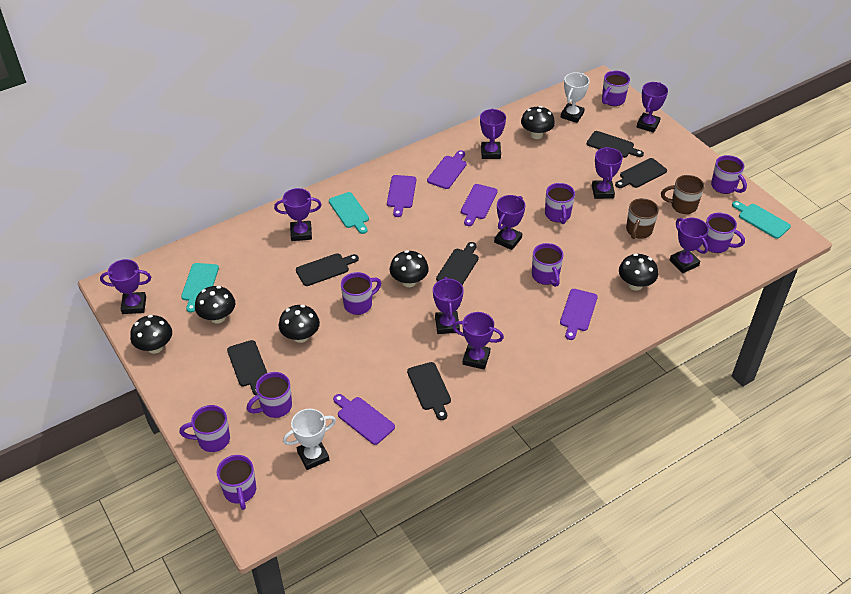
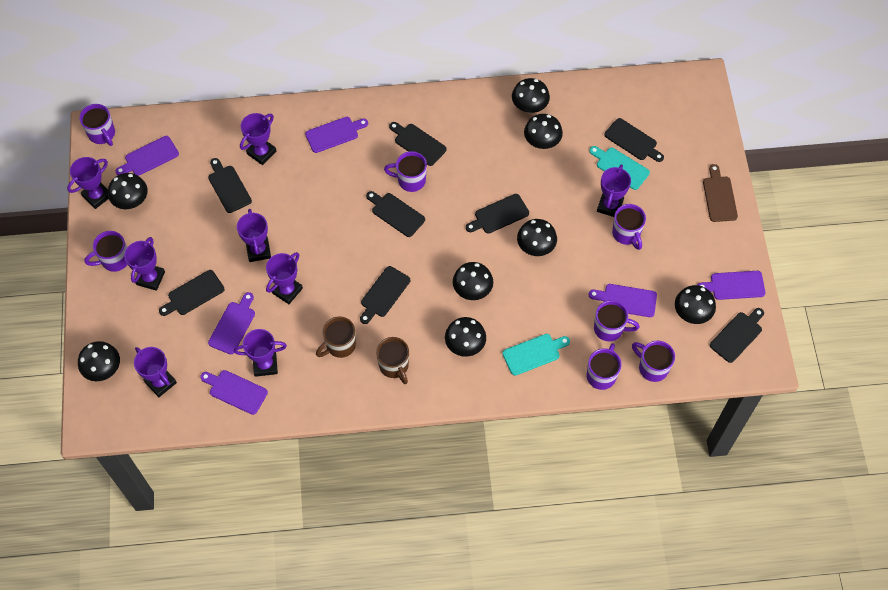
black cutting board: [227,340,267,396] [296,253,359,286] [407,362,451,420] [436,242,479,285] [587,131,644,158] [615,158,667,188] = 6 -> [159,270,224,316] [208,158,252,213] [360,266,410,324] [366,191,425,237] [389,122,447,166] [466,194,529,234] [604,118,664,162] [710,308,764,363] = 8
black mushroom: [130,315,172,354] [195,286,235,324] [279,305,320,343] [390,250,429,287] [521,106,555,139] [619,254,658,291] = 6 -> [78,341,120,381] [108,173,148,209] [445,317,486,357] [453,262,493,300] [512,78,550,113] [517,219,557,256] [524,114,563,149] [675,285,716,324] = 8
brown cutting board: none = 0 -> [703,164,738,222] = 1
purple cutting board: [333,394,395,445] [387,175,416,217] [427,150,467,189] [461,184,498,226] [560,289,598,340] = 5 -> [116,136,179,176] [200,370,268,415] [208,292,255,354] [305,117,368,153] [589,284,657,317] [698,271,765,300] = 6
purple mug: [179,405,230,452] [217,455,256,510] [247,372,292,418] [341,272,381,315] [532,243,564,287] [545,183,575,224] [602,70,630,106] [703,212,745,253] [711,155,747,194] = 9 -> [79,104,115,146] [84,231,128,272] [384,151,427,192] [587,343,622,390] [594,300,640,341] [612,204,646,250] [632,341,675,382] = 7
purple trophy: [100,259,151,314] [274,188,322,241] [433,277,464,334] [452,312,504,370] [480,109,506,159] [494,195,525,250] [592,147,623,199] [637,82,668,133] [670,218,709,273] = 9 -> [67,157,109,209] [124,237,165,291] [134,347,177,397] [234,329,287,377] [237,209,271,262] [240,113,276,165] [266,252,303,304] [597,164,631,217] = 8
turquoise cutting board: [181,263,219,313] [329,192,369,234] [732,201,791,239] = 3 -> [502,334,570,376] [589,146,650,190] = 2
white trophy: [283,409,336,470] [560,72,590,123] = 2 -> none = 0

